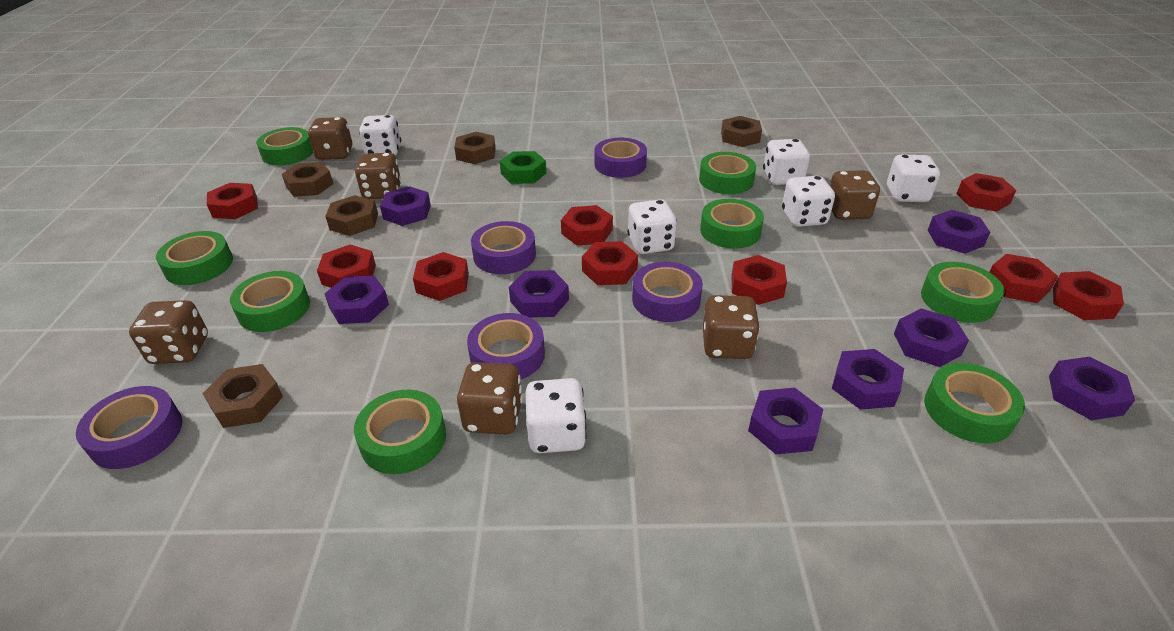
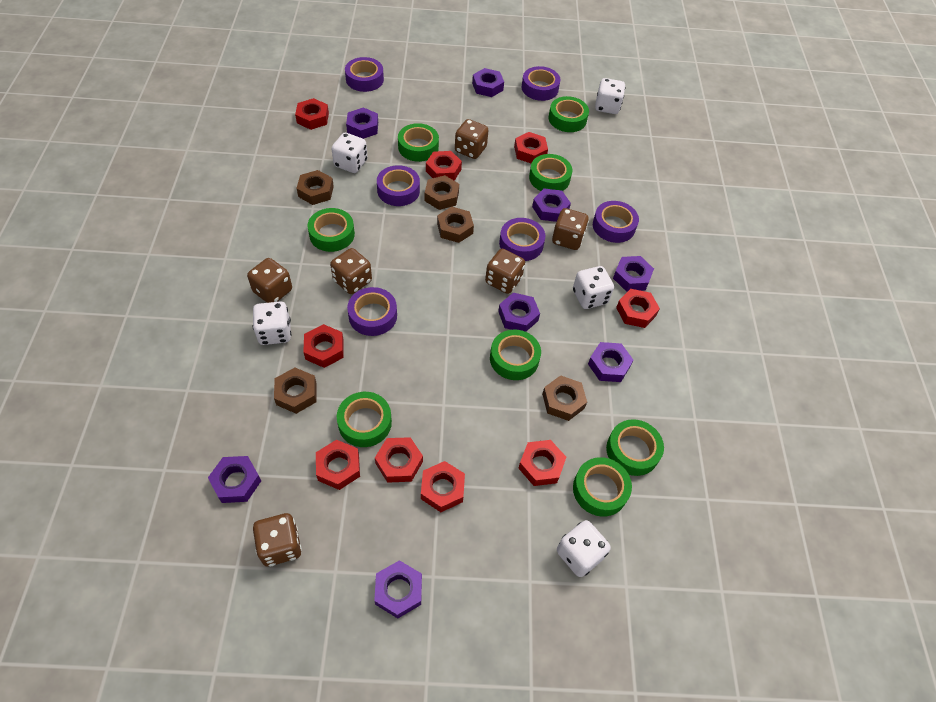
green nut: [500,151,546,184] = 1 -> none = 0
purple tape: [76,386,182,469] [467,313,545,380] [471,221,536,274] [594,138,647,178] [632,262,703,322] = 5 -> [345,57,384,92] [347,287,397,336] [377,165,420,206] [499,218,545,261] [522,66,560,101] [593,201,639,243] = 6
white dice: [359,115,401,156] [526,378,587,453] [627,199,677,254] [763,139,810,185] [782,176,835,227] [887,155,940,202] = 6 -> [253,301,291,345] [332,133,367,173] [557,520,611,577] [573,266,614,309] [595,78,626,114] = 5

